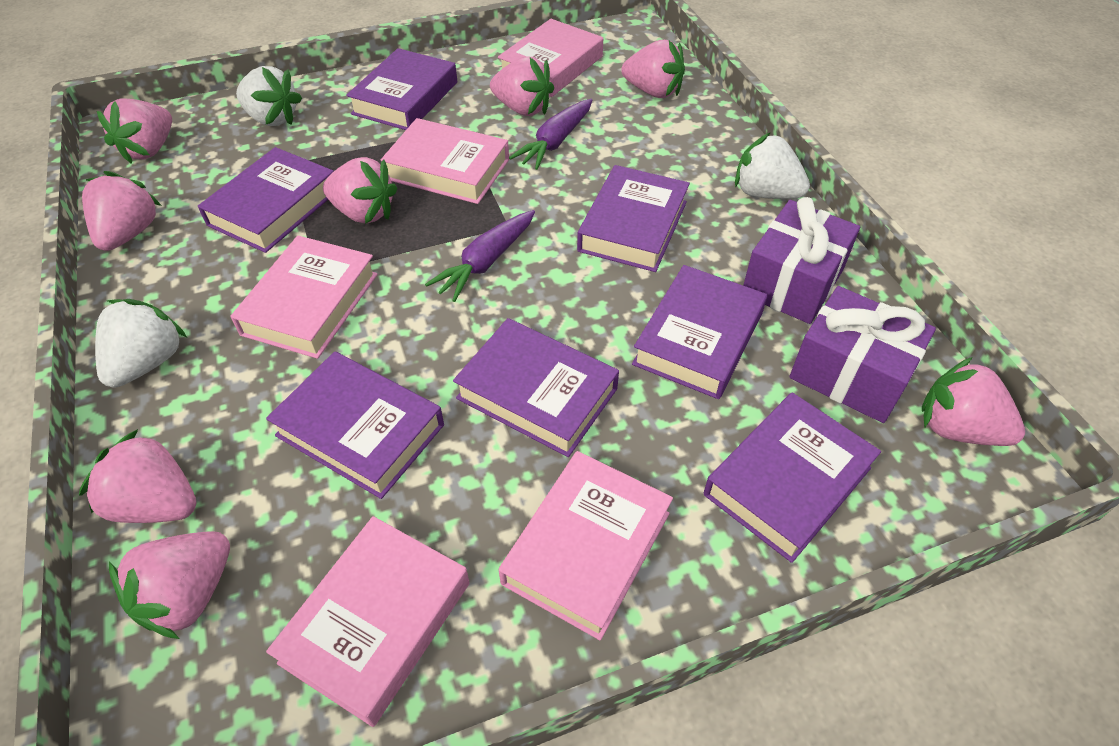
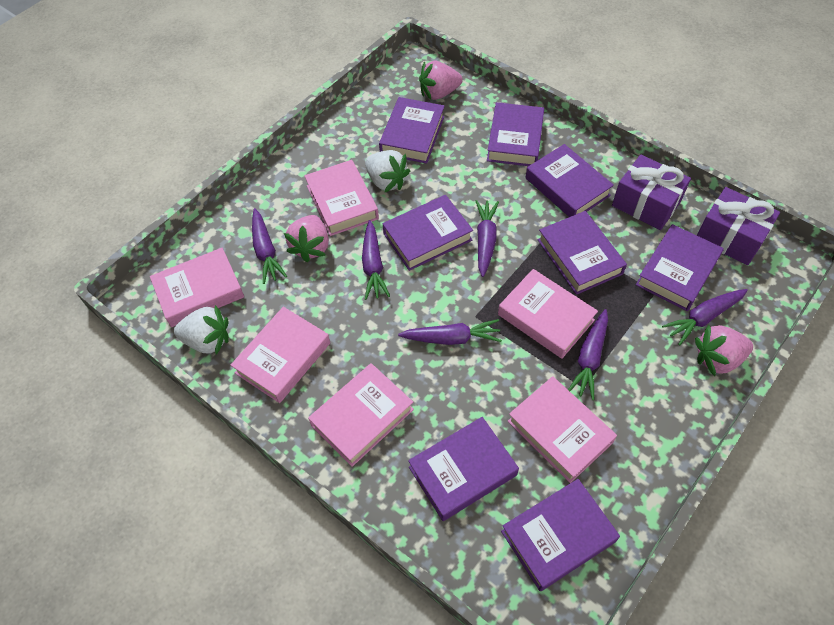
pink book: [230,235,378,359] [266,516,470,727] [381,118,509,204] [498,19,603,97] [498,451,673,640] = 5 -> [150,248,244,327] [231,307,330,403] [304,160,379,236] [308,363,414,467] [498,269,598,358] [508,376,617,483] = 6
pink strawberry: [79,429,196,523] [82,171,162,251] [97,98,172,163] [109,531,230,639] [323,157,397,224] [490,57,554,116] [621,40,685,98] [922,357,1025,446] = 8 -> [284,215,329,262] [419,61,463,100] [695,325,753,376] = 3
purple book: [198,147,334,253] [266,351,444,499] [346,48,457,130] [453,318,619,457] [577,165,690,272] [632,265,767,399] [704,392,881,563] = 7 -> [379,97,445,164] [383,195,473,271] [408,417,519,521] [487,102,544,166] [501,479,620,591] [525,144,614,217] [537,211,627,295] [636,224,724,311] = 8
purple carrot: [425,210,535,302] [509,99,592,170] = 2 -> [252,208,287,284] [362,220,390,300] [398,319,502,345] [476,200,499,277] [568,309,608,400] [662,289,748,345] = 6
white strawberry: [95,299,187,388] [236,66,302,126] [735,132,810,199] = 3 -> [174,305,229,355] [365,150,410,192] = 2

